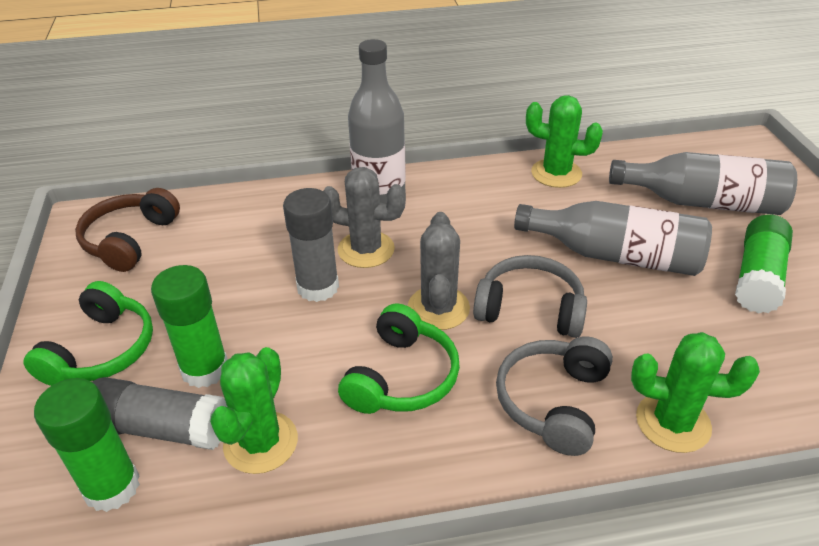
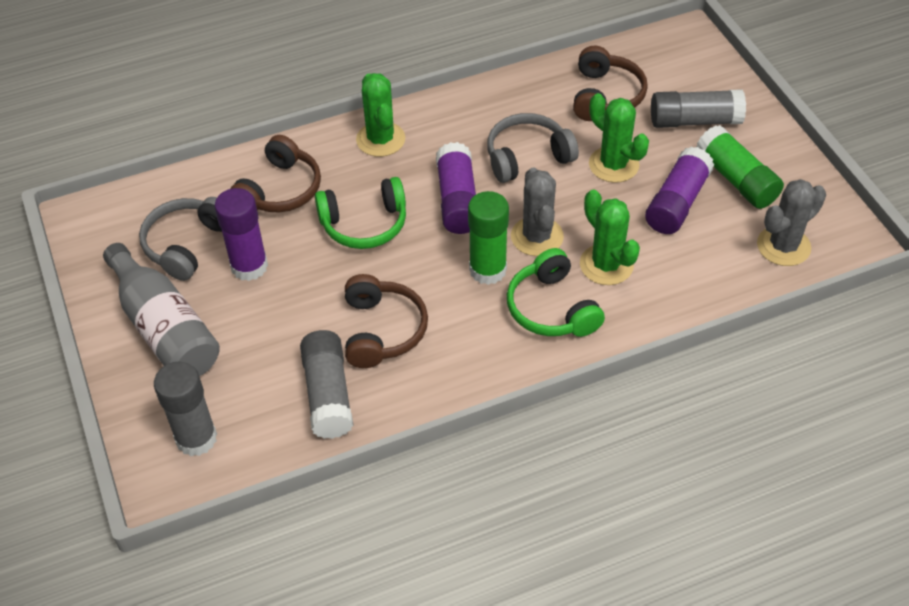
brown headphones: [75,188,180,272] = 1 -> [230,135,321,212] [345,274,428,368] [573,46,648,121] = 3
green glue stick: [34,378,140,512] [151,265,228,388] [735,214,793,313] = 3 -> [468,191,509,285] [696,125,784,209] = 2
grey bottle: [348,39,406,203] [514,201,712,276] [609,152,797,215] = 3 -> [103,243,220,376] = 1
grey glue stick: [93,377,227,450] [283,188,339,302] = 2 -> [154,361,217,456] [300,330,354,439] [651,89,746,128] = 3
purple glue stick: none = 0 -> [214,188,268,281] [436,142,476,234] [645,147,714,234] = 3

